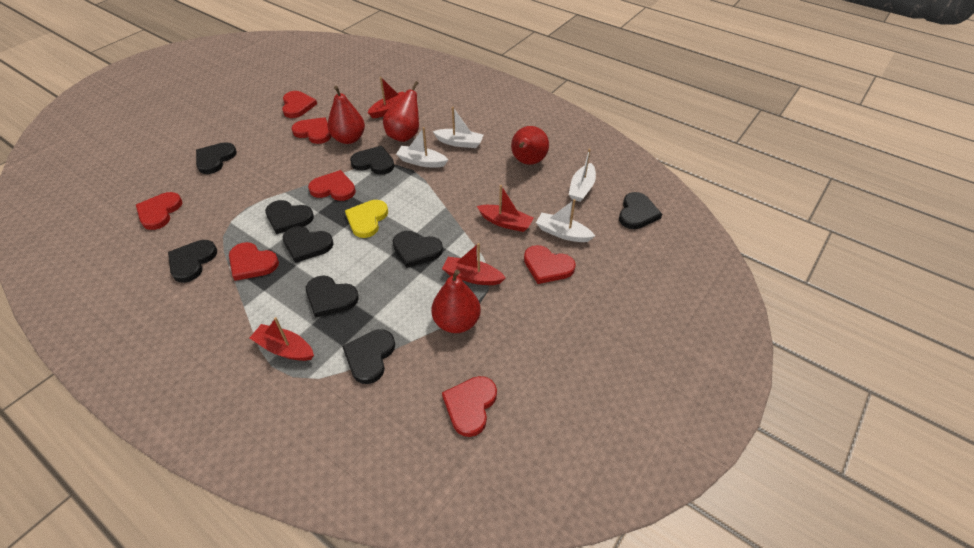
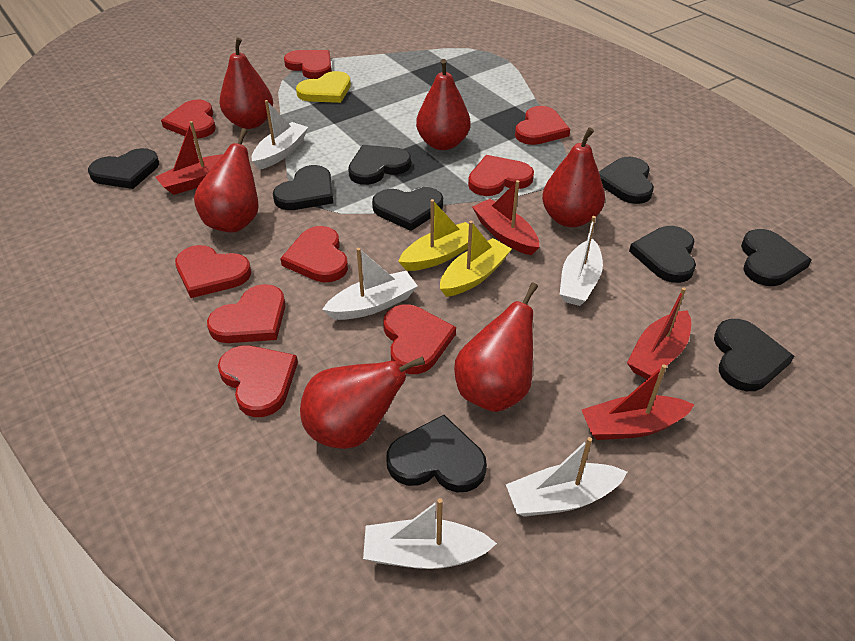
red heart: [136,192,182,230] [229,242,279,281] [282,91,317,118] [292,117,331,144] [308,170,356,201] [442,376,497,437] [524,245,576,284] = 7 -> [161,100,216,139] [175,245,251,298] [207,284,285,343] [218,345,298,417] [280,226,348,283] [284,50,332,79] [383,304,456,374] [468,155,534,196] [515,106,570,145] = 9
red pear: [327,86,365,144] [383,81,419,142] [431,270,481,333] [511,126,549,165] = 4 -> [194,128,259,232] [219,38,273,129] [300,356,425,449] [416,59,470,150] [454,282,538,412] [542,127,605,227] = 6
white boat: [396,127,448,168] [433,107,483,148] [536,199,595,242] [569,149,596,202] = 4 -> [252,100,308,170] [322,248,418,320] [363,498,497,569] [506,437,627,517] [560,216,603,306] = 5
yellow boat: none = 0 -> [398,199,469,271] [440,221,512,297] = 2

